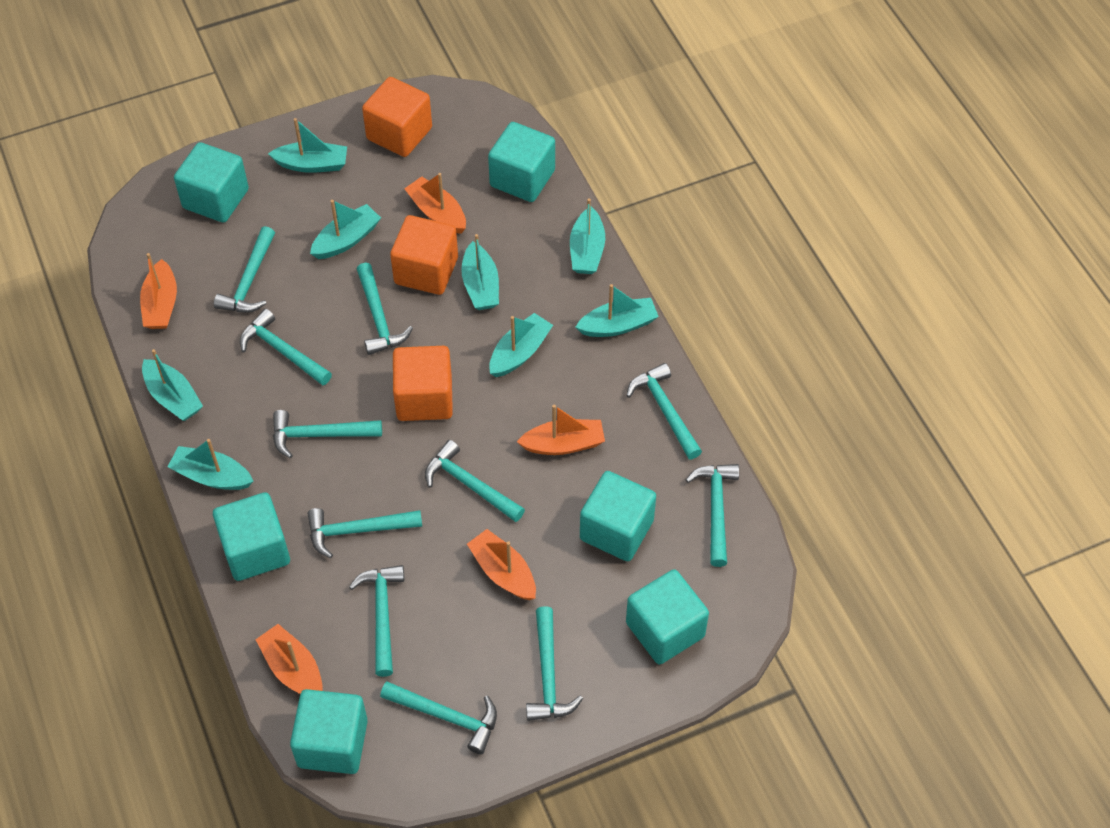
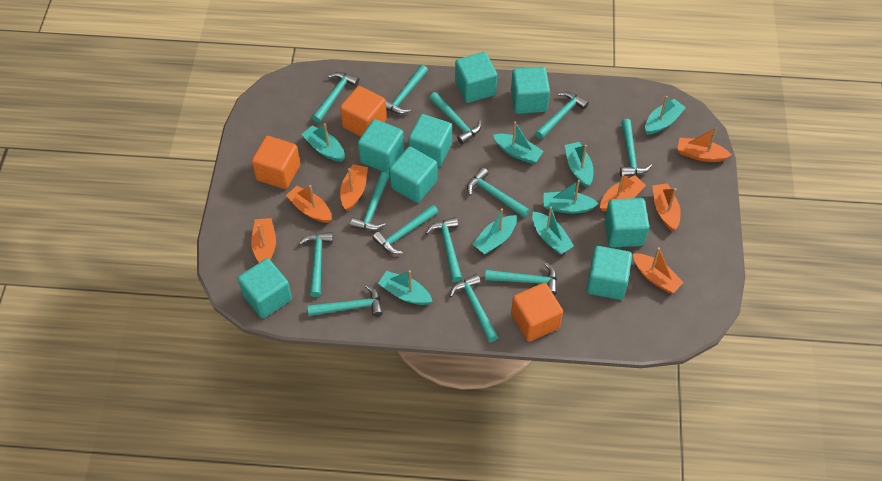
orange boat: [140,253,177,329] [255,624,323,694] [404,173,466,234] [467,529,536,600] [517,405,605,455] = 5 -> [251,218,276,263] [286,185,332,223] [340,164,368,211] [600,174,646,211] [633,247,684,293] [652,183,681,231] [677,127,731,162] = 7
turquoise cube: [174,142,249,223] [213,492,290,581] [290,689,368,774] [488,122,555,202] [580,471,656,561] [626,569,709,665] = 6 -> [238,258,292,318] [358,119,404,173] [389,147,437,203] [408,114,452,167] [455,52,497,103] [511,66,550,114] [586,246,632,300] [605,198,649,247] = 8
turquoise hammer: [214,226,275,313] [240,309,332,386] [273,410,382,458] [307,508,422,558] [349,565,404,677] [357,263,413,355] [380,681,497,754] [425,440,525,522] [526,606,583,721] [626,363,702,459] [686,464,739,567] = 11 -> [299,232,333,297] [307,285,383,317] [312,72,359,123] [350,172,390,231] [372,205,438,254] [385,65,428,114] [426,217,462,282] [429,92,481,144] [449,274,498,342] [467,167,529,218] [485,263,557,295] [535,92,589,139] [620,119,652,176] = 13

